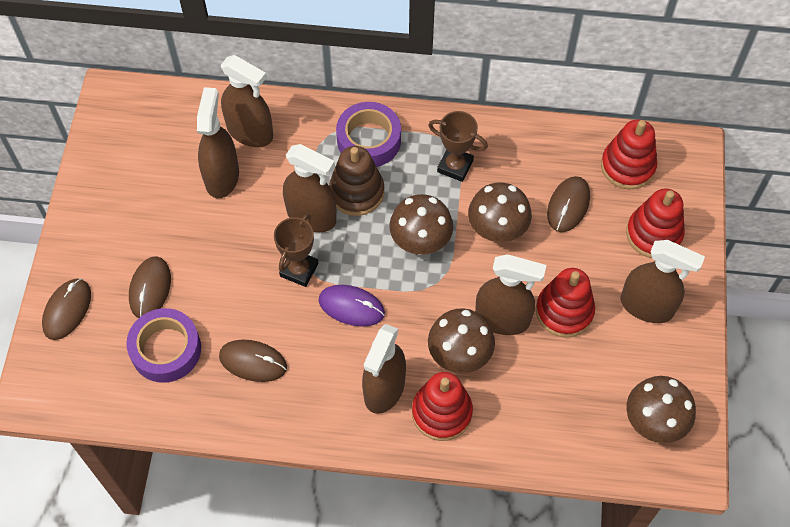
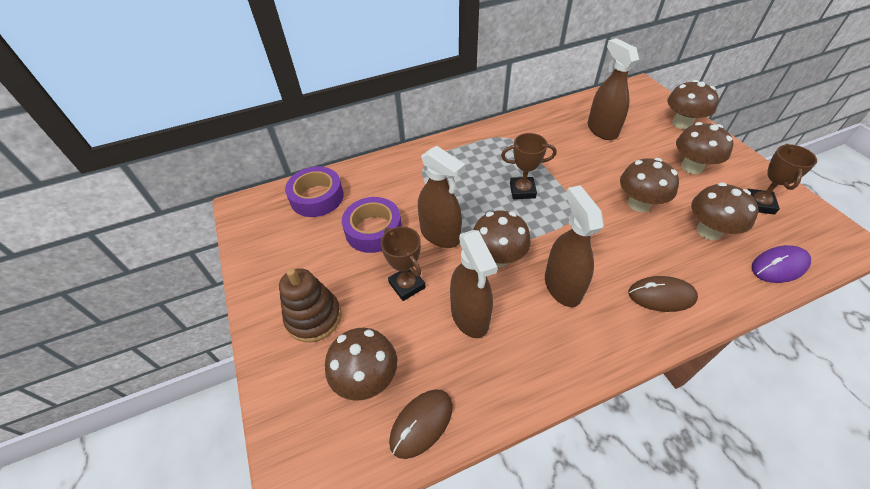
brown mouse: [42,279,91,340] [129,256,171,318] [219,340,287,382] [547,176,590,232] = 4 -> [389,389,453,459] [628,276,698,312] = 2
brown mushroom: [389,194,453,255] [428,308,495,373] [468,183,532,242] [626,376,696,443] = 4 -> [325,328,397,401] [473,211,531,268] [620,158,679,212] [667,80,719,129] [676,122,734,174] [691,182,758,240] = 6
brown spray bottle: [197,87,239,198] [220,55,273,147] [283,144,336,232] [362,324,406,414] [475,254,546,335] [620,240,705,323] = 6 -> [418,146,465,248] [450,230,497,338] [545,185,604,307] [588,38,639,140] = 4
brown trophy: [274,214,318,287] [428,111,488,182] = 2 -> [381,226,426,301] [501,133,557,199] [747,144,817,215] = 3
red stacking toy: [412,372,473,441] [536,268,595,338] [601,119,657,190] [626,189,685,258] = 4 -> none = 0

